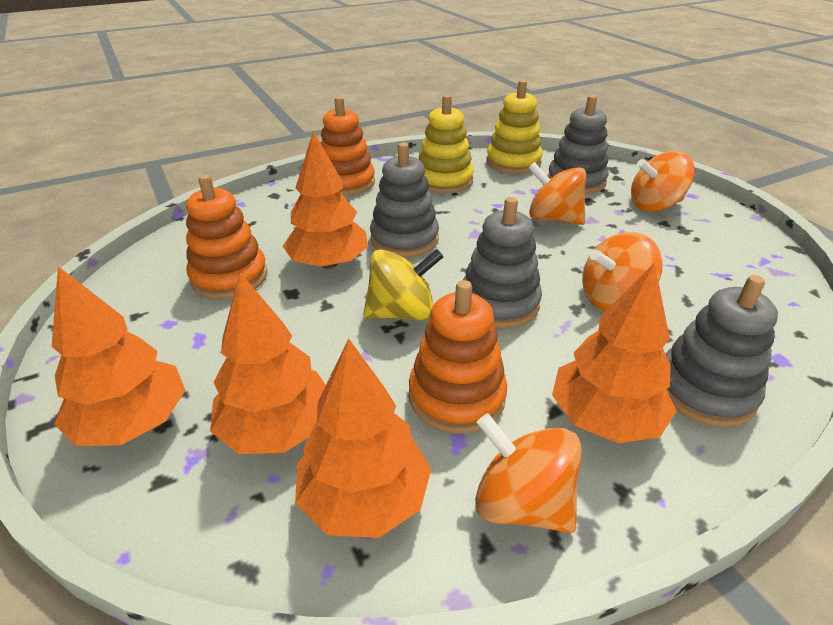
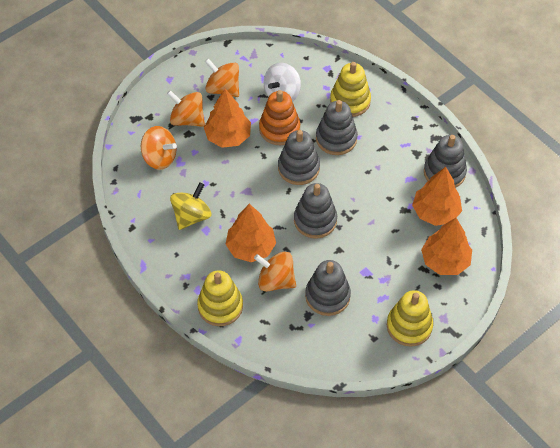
grey stacking toy: [370,143,439,257] [463,197,542,328] [547,95,609,194] [666,275,778,427] = 4 -> [278,130,320,185] [294,183,337,239] [305,260,351,316] [316,100,358,155] [424,135,467,188] = 5
orange stacking toy: [186,174,267,299] [320,96,375,196] [409,280,507,434] = 3 -> [259,90,300,145] = 1
orange tree: [52,266,185,446] [210,273,326,454] [283,131,368,269] [295,339,431,538] [552,262,677,443] = 5 -> [204,89,251,148] [225,204,276,262] [412,167,462,226] [421,218,472,275] = 4
white spinning top: none = 0 -> [264,63,301,102] = 1
yellow stacking toy: [419,95,474,194] [486,80,543,174] = 2 -> [197,270,243,326] [330,62,371,117] [387,290,433,347] = 3

